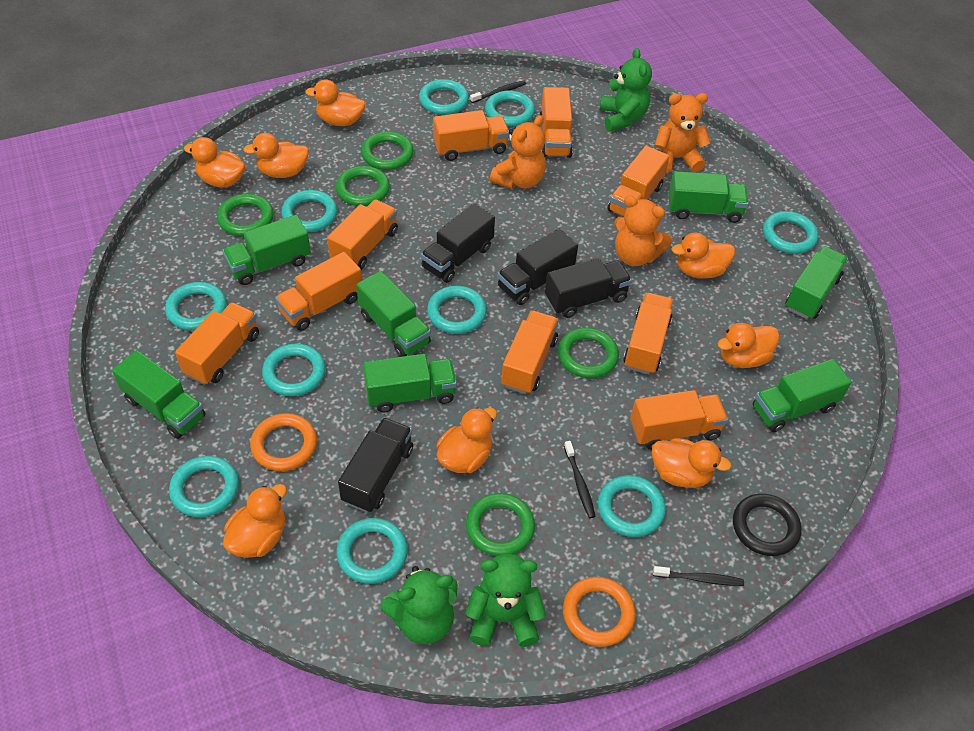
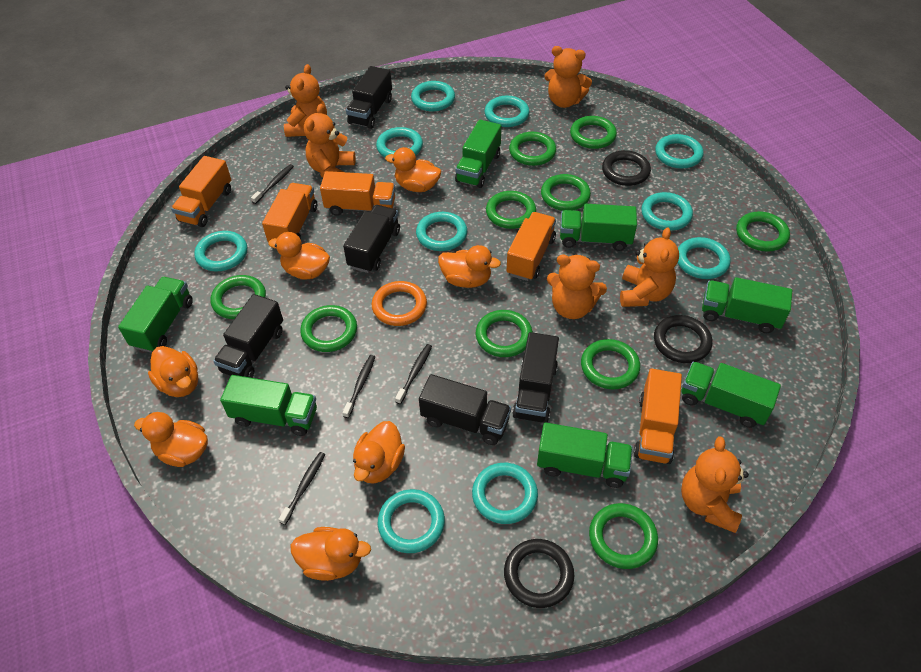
black ring: [733,493,802,556] = 1 -> [504,539,574,608] [602,150,651,186] [654,315,712,363] = 3
black toothbrush: [470,81,526,103] [564,441,596,518] [653,566,744,586] = 3 -> [251,164,294,204] [278,452,325,525] [342,355,375,418] [395,344,432,404] = 4
black truck: [338,417,413,513] [421,203,495,283] [497,229,578,305] [545,258,632,318] = 4 -> [213,294,283,378] [343,205,400,273] [346,66,392,129] [419,374,511,445] [512,332,559,423] = 5
green ring: [217,194,274,236] [336,166,390,206] [361,131,414,170] [466,493,535,556] [558,327,619,378] = 5 -> [211,275,266,319] [300,305,357,352] [476,310,533,357] [486,191,536,229] [509,132,556,166] [541,174,591,211] [570,116,617,149] [581,339,640,389] [589,503,658,569] [736,212,790,252] = 10
green teddy bear: [380,566,458,644] [465,554,546,647] [600,48,652,131] = 3 -> none = 0
orange duck: [184,137,246,188] [223,484,287,558] [243,133,309,178] [305,79,366,126] [436,407,497,473] [652,438,732,488] [672,233,735,278] [717,323,779,368] = 8 -> [134,412,208,467] [148,346,198,397] [268,232,330,280] [290,527,371,581] [353,421,405,484] [385,147,441,192] [438,245,501,288] = 7
orange ring: [250,413,317,471] [563,577,636,647] = 2 -> [372,281,427,326] = 1
orange teddy bear: [490,115,546,189] [614,195,672,266] [655,93,711,173] = 3 -> [284,64,327,137] [304,104,356,178] [544,46,592,108] [547,254,607,319] [620,227,679,307] [681,436,749,533] = 6
orange truck: [175,302,259,385] [275,252,362,331] [327,199,398,270] [433,110,509,161] [501,310,559,394] [539,87,573,158] [608,146,670,217] [623,293,674,374] [630,390,728,450] = 9 -> [171,156,231,227] [262,183,317,243] [320,171,395,216] [507,212,556,281] [634,369,682,464] = 5

